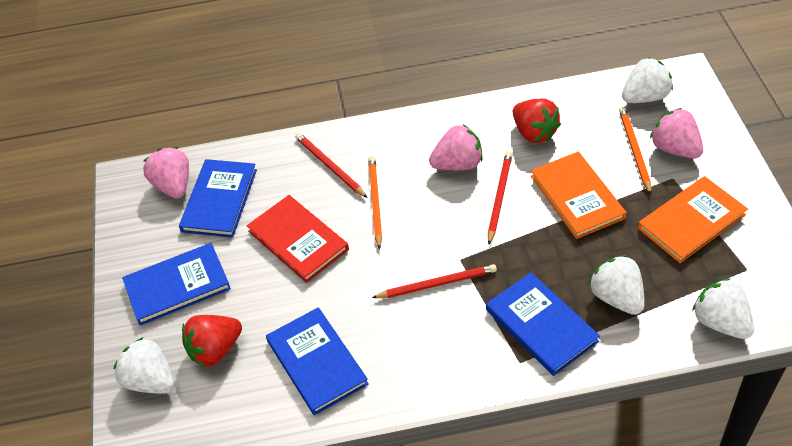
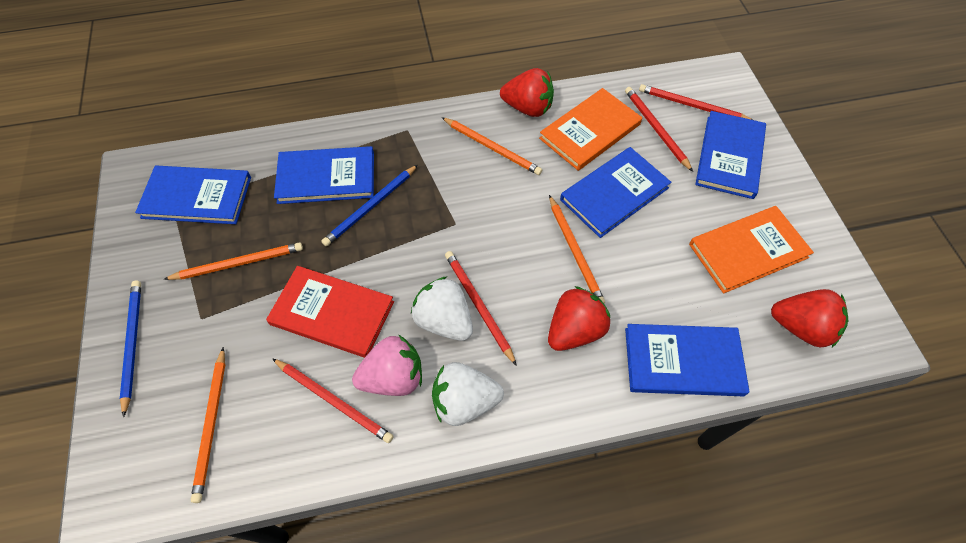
blue book: [122,243,231,326] [179,159,257,238] [266,307,369,415] [486,272,600,376] = 4 -> [135,166,251,224] [274,146,374,204] [560,147,671,238] [625,324,750,396] [695,111,766,199] = 5
blue pencil: none = 0 -> [120,281,141,417] [321,165,418,246] = 2
orange pencil: [368,156,382,250] [619,107,652,194] = 2 -> [163,242,303,280] [191,347,225,503] [442,117,542,175] [549,195,605,304] = 4
pink strawberry: [143,147,189,199] [429,124,483,170] [650,108,703,159] = 3 -> [352,335,422,396] = 1
red pencil: [295,133,368,198] [372,264,497,298] [488,152,512,244] = 3 -> [272,358,394,443] [445,251,517,366] [625,87,693,172] [639,84,753,120] = 4
red strawberry: [182,315,242,367] [513,98,561,143] = 2 -> [500,68,554,117] [548,286,610,351] [771,289,848,347] = 3
white strawberry: [114,337,174,394] [589,255,645,315] [622,57,673,103] [692,278,754,339] = 4 -> [411,276,473,341] [432,362,504,426] = 2

